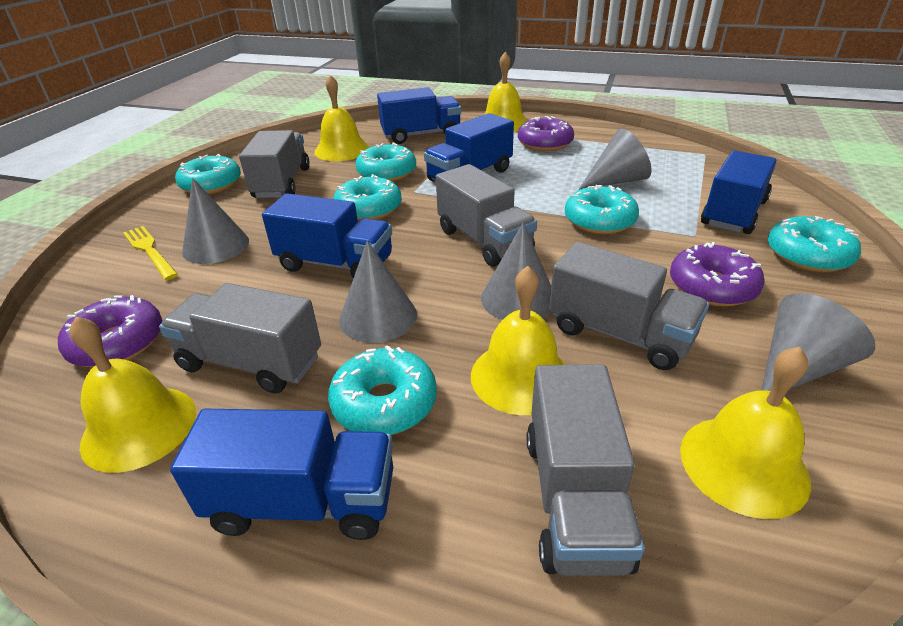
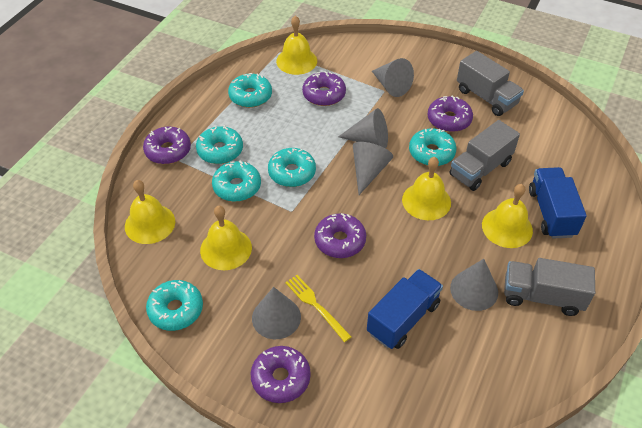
blue truck: [170,409,393,540] [262,193,392,278] [377,87,461,144] [424,113,514,182] [701,151,776,234] = 5 -> [367,269,443,349] [529,167,587,239] = 2
grey truck: [159,283,321,394] [239,130,310,198] [436,164,537,267] [527,364,644,576] [549,242,709,370] = 5 -> [450,120,520,191] [457,51,524,116] [504,258,595,316] = 3
purple donut: [58,295,163,367] [518,116,574,151] [670,242,764,307] = 3 -> [143,127,191,164] [251,346,311,403] [302,71,346,106] [314,213,366,258] [427,96,473,132] = 5

